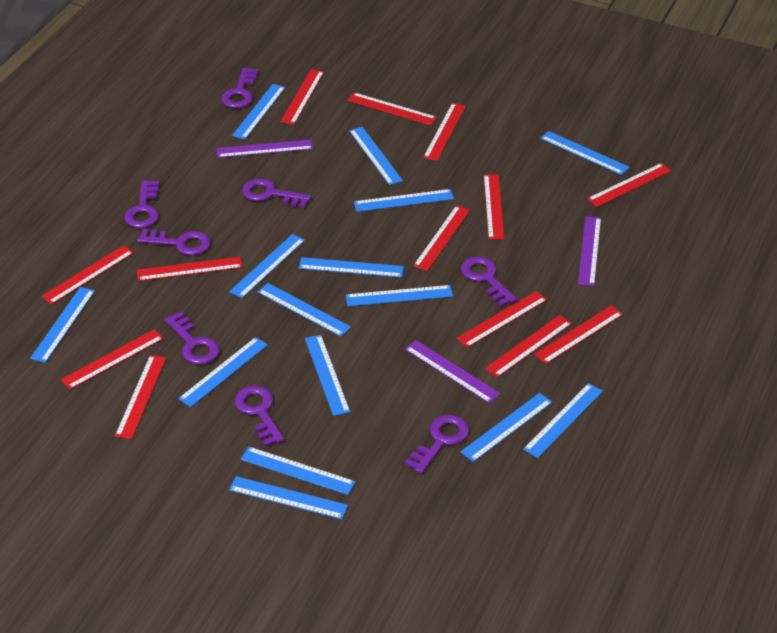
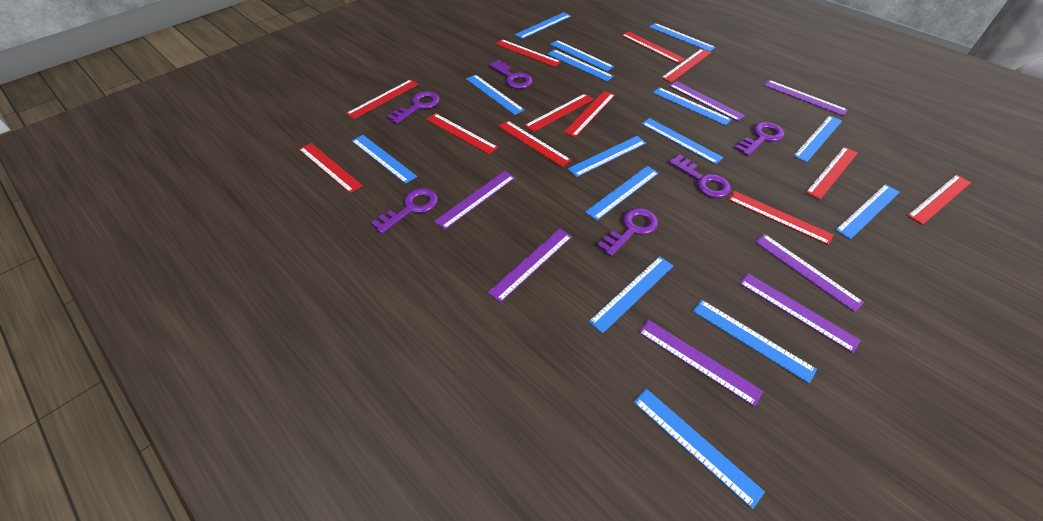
purple key: [124,180,159,228] [137,229,211,256] [164,312,220,365] [221,68,258,108] [235,386,285,447] [242,178,311,208] [405,415,469,474] [461,256,517,307] = 8 -> [370,188,438,234] [387,91,440,124] [489,60,532,89] [597,208,658,257] [668,155,731,198] [735,122,784,156] = 6
purple ruler: [216,140,313,158] [405,340,500,404] [578,216,601,286] = 3 -> [434,171,515,230] [487,229,572,302] [638,320,763,407] [669,81,745,121] [739,273,861,353] [755,234,864,312] [763,80,848,116] = 7
red ruler: [41,245,134,305] [61,329,164,390] [115,355,166,439] [137,257,242,281] [281,69,324,125] [347,93,437,125] [413,205,470,271] [423,103,466,161] [456,291,547,348] [484,174,504,240] [485,315,572,378] [534,305,623,364] [587,163,671,207] = 13 -> [299,143,363,193] [346,79,419,119] [426,113,498,154] [496,39,561,67] [498,121,571,167] [524,94,594,132] [564,91,615,137] [622,31,685,63] [661,49,711,83] [728,191,834,245] [806,147,858,200] [907,175,971,225] = 12

